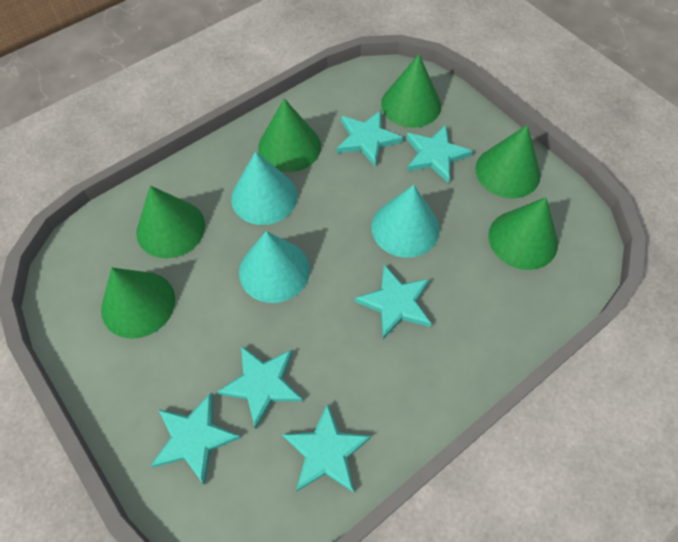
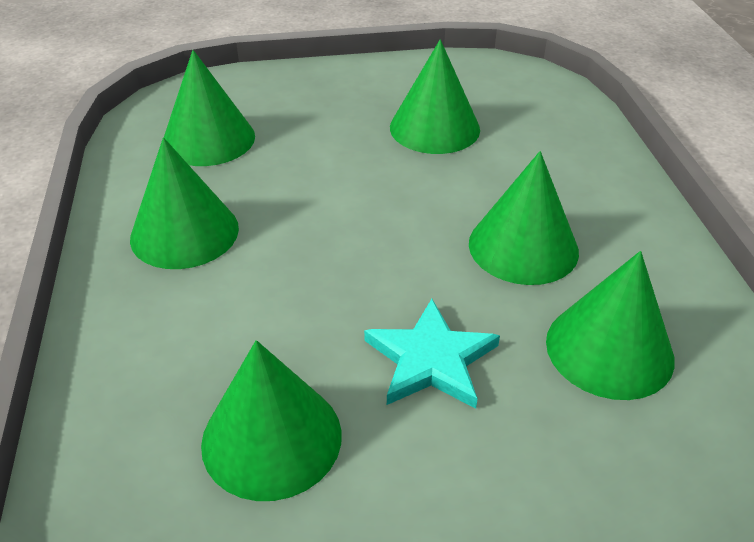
turquoise cone: [231,152,297,225] [239,231,310,303] [371,185,440,258] = 3 -> none = 0
turquoise star: [151,393,241,485] [217,346,303,429] [282,403,371,493] [337,110,403,166] [355,265,432,339] [406,125,473,183] = 6 -> [364,299,500,409] = 1

